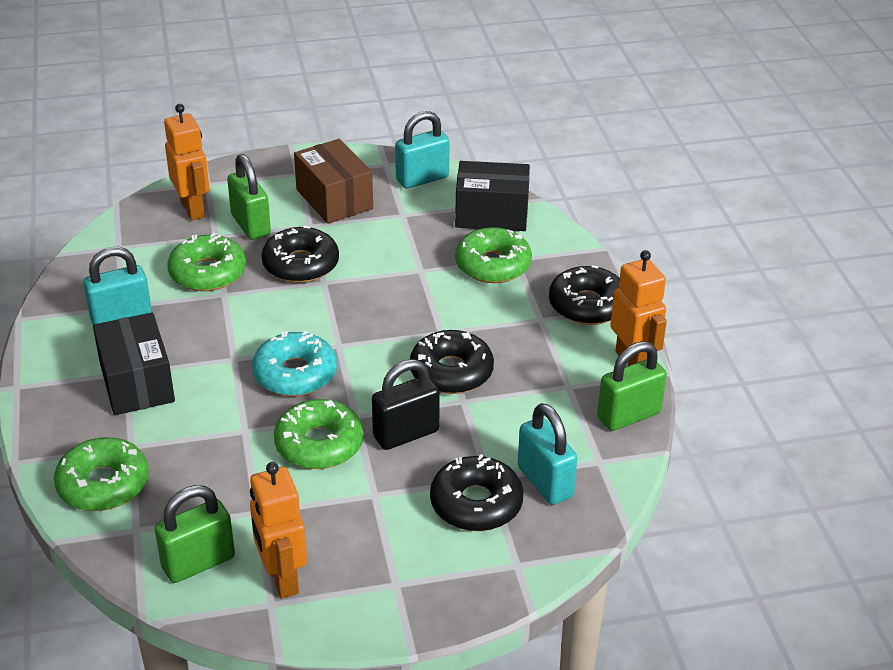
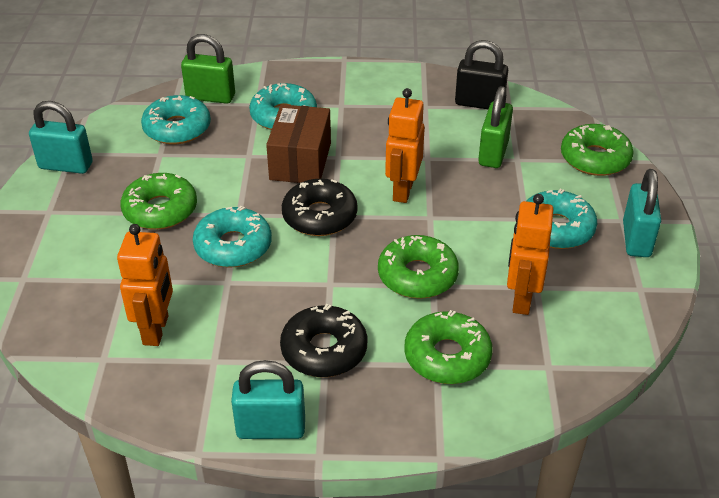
black box: [93,312,175,415] [455,161,530,231] = 2 -> none = 0
black donut: [261,226,339,283] [410,330,494,394] [430,454,523,531] [549,265,620,325] = 4 -> [280,304,367,377] [282,179,358,236] = 2
green padlock: [154,485,235,583] [227,154,271,240] [597,341,667,431] = 3 -> [181,34,235,104] [478,86,513,168] = 2
turquoise donut: [252,331,337,396] = 1 -> [141,95,211,144] [193,206,272,268] [249,83,317,130] [527,189,597,249] = 4

